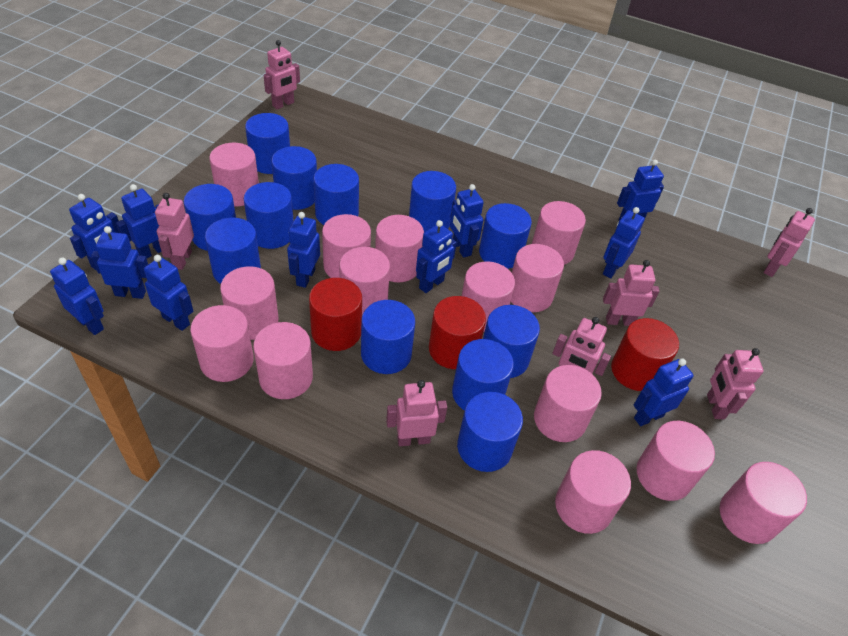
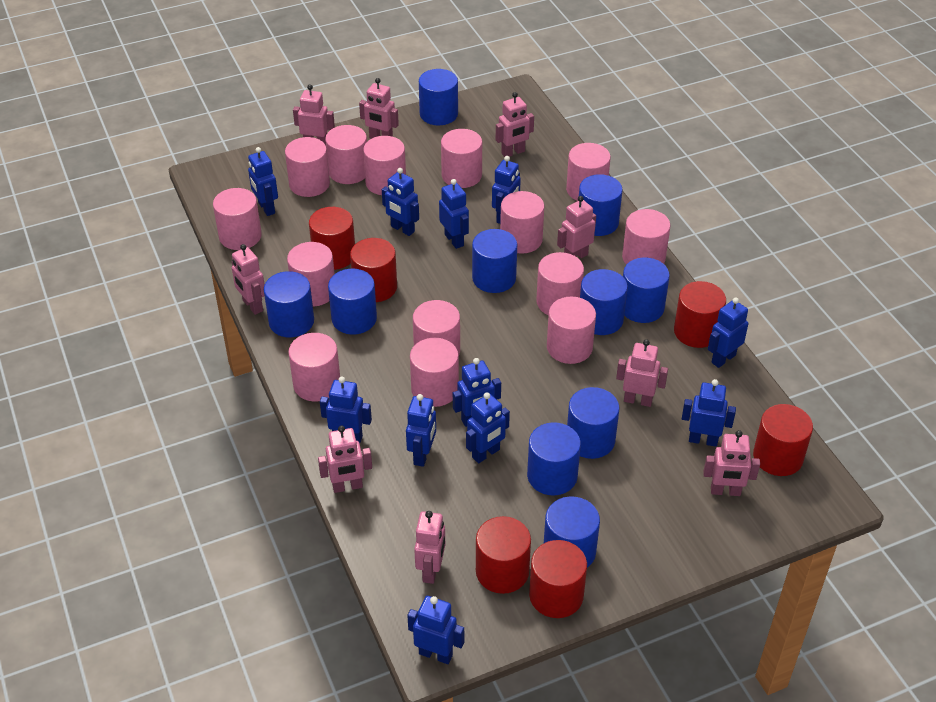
blue cylinder: [184,184,236,251] [205,218,261,284] [244,182,294,249] [245,113,290,174] [271,146,317,210] [314,164,359,225] [361,300,415,374] [409,171,456,232] [452,339,514,411] [457,392,523,472] [479,203,532,269] [483,305,540,378] = 12 -> [264,271,314,337] [328,269,377,335] [419,69,458,125] [472,229,517,293] [527,422,581,495] [544,496,600,568] [567,387,619,459] [579,174,623,236] [580,269,628,335] [623,258,670,323] = 10
pink robot: [155,193,194,270] [264,40,300,109] [386,380,447,446] [552,317,611,376] [603,260,659,326] [707,348,764,419] [764,208,815,277] = 7 -> [232,244,265,315] [293,84,335,145] [318,425,372,493] [359,78,399,139] [414,511,445,584] [496,92,534,157] [557,196,596,258] [616,339,668,407] [703,430,760,496] = 9
red cylinder: [309,278,362,351] [429,296,486,369] [611,318,679,391] = 3 -> [309,207,355,270] [350,238,397,302] [476,516,531,594] [529,540,587,618] [674,281,726,348] [753,404,813,476] = 6

